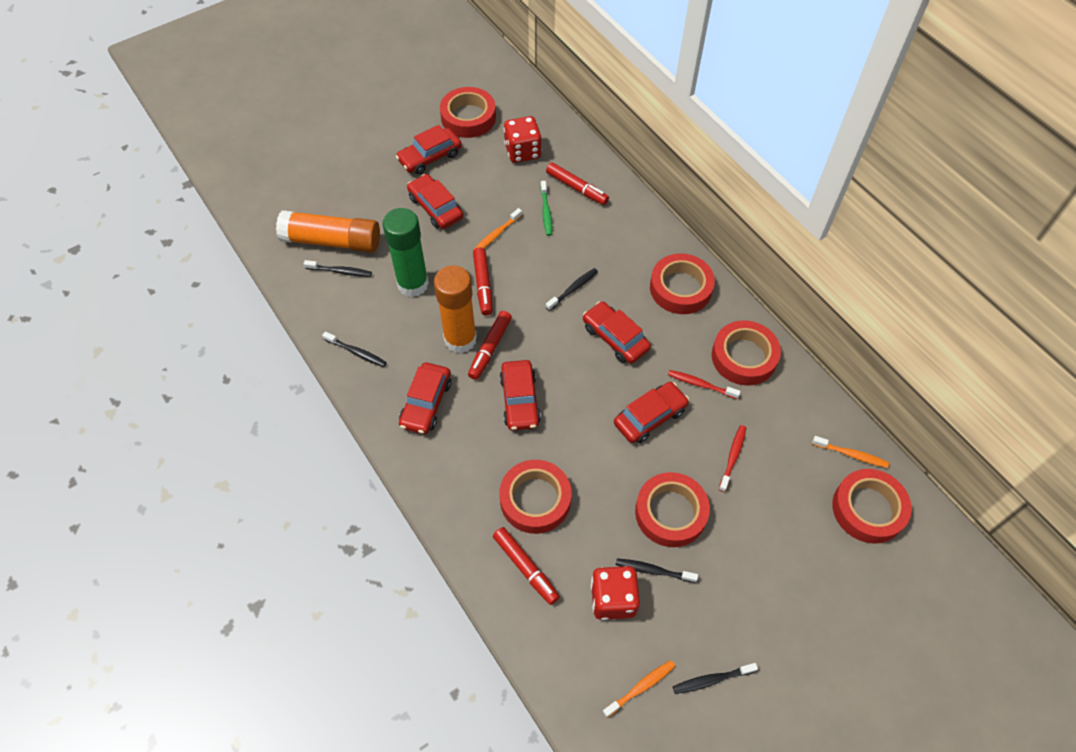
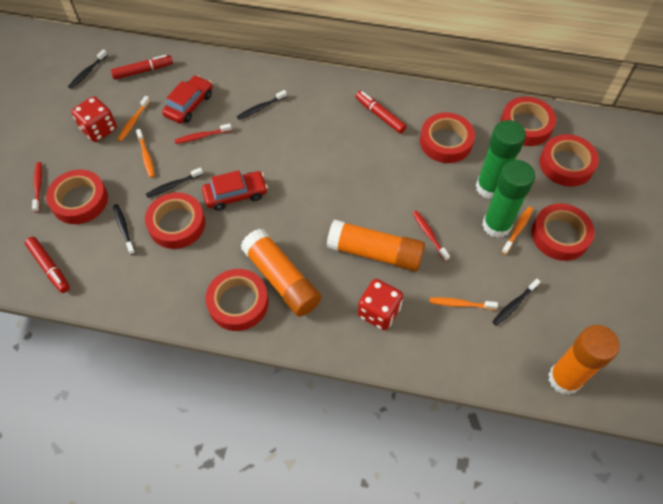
green glue stick: [383,208,429,297] = 1 -> [476,120,526,199] [482,160,535,238] = 2
green toothbrush: [541,181,552,236] = 1 -> none = 0
orange glue stick: [276,210,380,253] [434,265,477,353] = 2 -> [241,229,321,317] [327,219,425,271] [548,325,620,395] = 3
orange toothbrush: [473,208,522,250] [603,660,675,718] [812,436,889,468] = 3 -> [117,96,150,141] [136,129,155,178] [429,297,498,310] [501,207,533,254] = 4
red car: [396,125,462,174] [399,362,451,434] [407,174,463,229] [499,360,541,430] [583,301,651,364] [614,382,689,443] = 6 -> [162,75,213,124] [202,170,268,211] = 2
red marker: [468,311,512,380] [473,247,492,315] [493,527,560,605] [546,162,609,205] = 4 -> [25,237,70,293] [111,55,173,80] [355,91,407,134] = 3
red tape: [440,87,496,138] [499,460,571,534] [635,472,710,547] [650,253,715,314] [712,320,781,386] [832,469,912,544] = 6 -> [46,170,108,224] [145,192,205,249] [205,269,268,331] [420,113,475,163] [500,97,556,146] [531,203,595,261] [539,134,599,187] = 7
red toothbrush: [668,370,741,399] [719,425,746,492] = 2 -> [32,162,42,213] [174,123,232,144] [413,210,450,261] = 3

